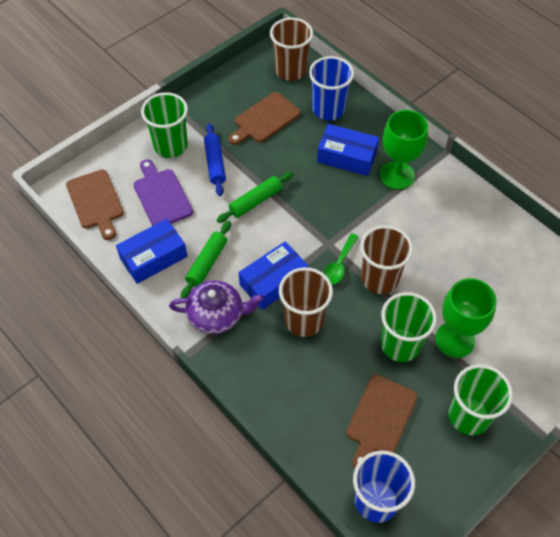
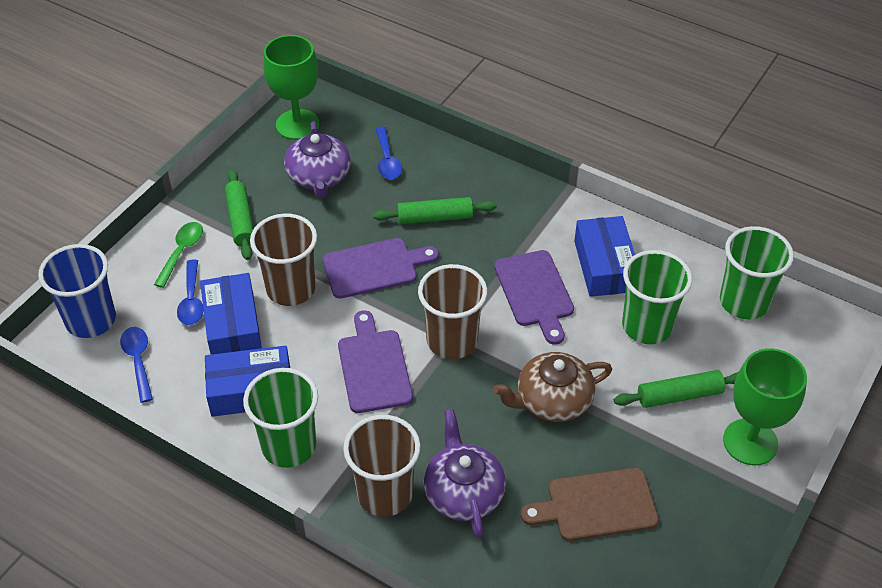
blue cup: [309,56,354,121] [353,450,415,523] = 2 -> [38,244,116,338] = 1
blue rolling pin: [204,123,226,196] = 1 -> none = 0
blue spoon: none = 0 -> [120,327,153,403] [177,259,204,325] [376,126,402,179] = 3
brown cutting board: [66,169,124,240] [229,92,301,145] [346,375,418,468] = 3 -> [520,468,659,541] = 1
brown teapot: none = 0 -> [493,352,612,422] = 1
green rolling pin: [181,221,231,298] [217,172,293,223] = 2 -> [225,169,254,260] [373,197,497,224] [614,370,738,408] = 3
purple cutting board: [133,159,193,226] = 1 -> [323,238,439,299] [338,310,413,413] [494,250,574,345] = 3
purple teapot: [169,280,264,334] = 1 -> [284,121,351,198] [423,409,506,538] = 2

